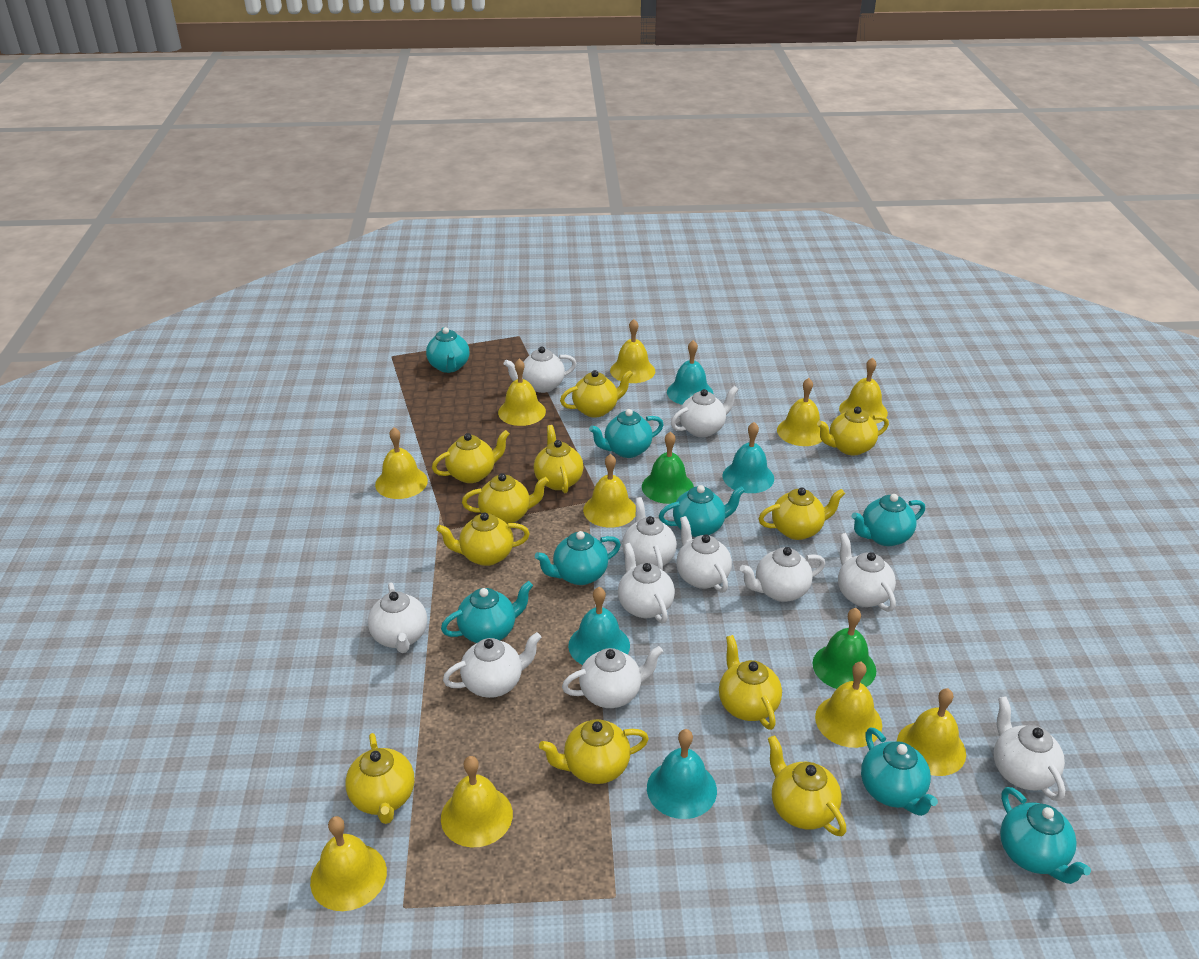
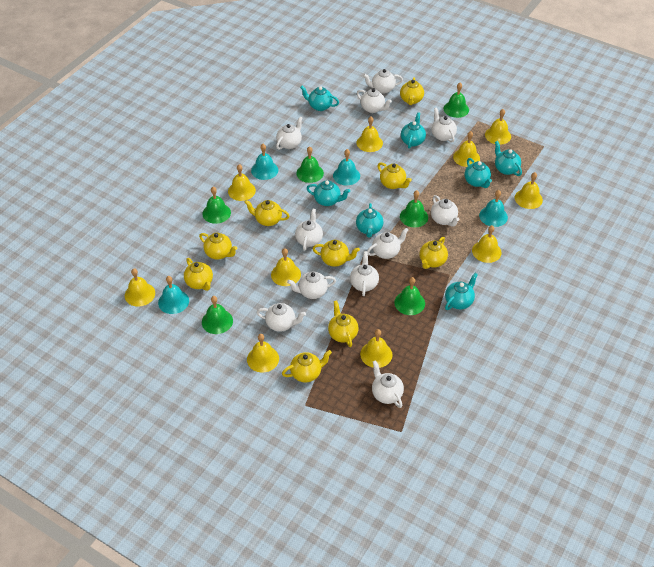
green bell: [642,431,694,504] [812,608,876,689] = 2 -> [202,187,231,224] [202,296,233,334] [296,146,324,183] [394,277,425,315] [400,190,428,227] [444,83,469,118] = 6
turquoise teapot: [426,327,469,373] [441,581,533,643] [535,531,621,585] [589,409,664,458] [659,485,745,537] [851,494,925,546] [861,728,938,816] [1000,787,1091,884] = 8 -> [300,86,339,111] [307,180,350,206] [356,203,384,238] [401,112,426,149] [445,273,478,310] [464,158,492,188] [495,141,522,176] = 7
yellow teapot: [345,733,415,824] [432,430,510,483] [436,512,530,566] [462,473,549,524] [534,425,583,493] [539,719,649,784] [560,370,633,418] [719,635,782,730] [758,488,845,540] [768,735,847,836] [817,407,889,456] = 11 -> [184,258,213,291] [199,233,237,259] [245,200,289,226] [282,350,332,382] [312,240,360,267] [328,300,358,347] [377,162,412,189] [400,77,424,105] [419,237,448,269] = 9

